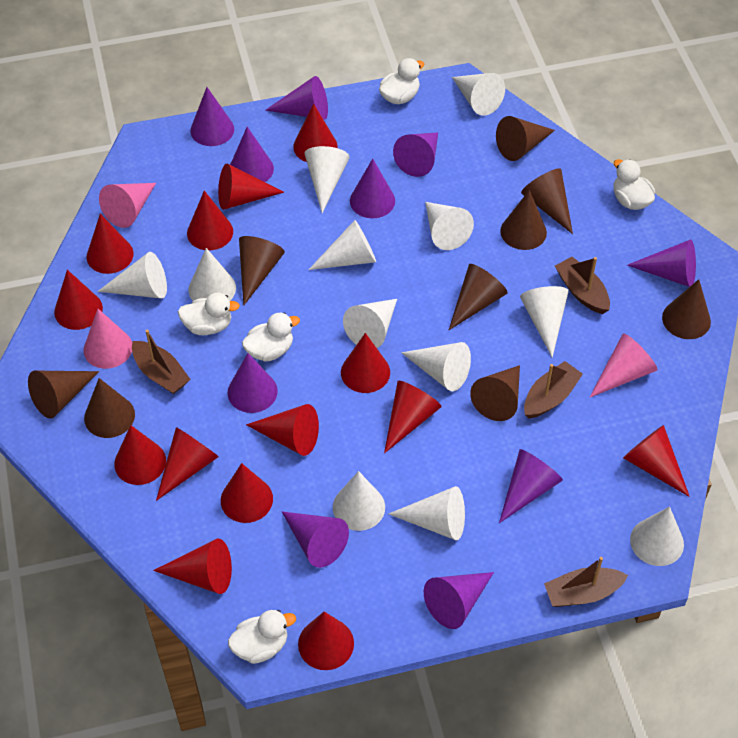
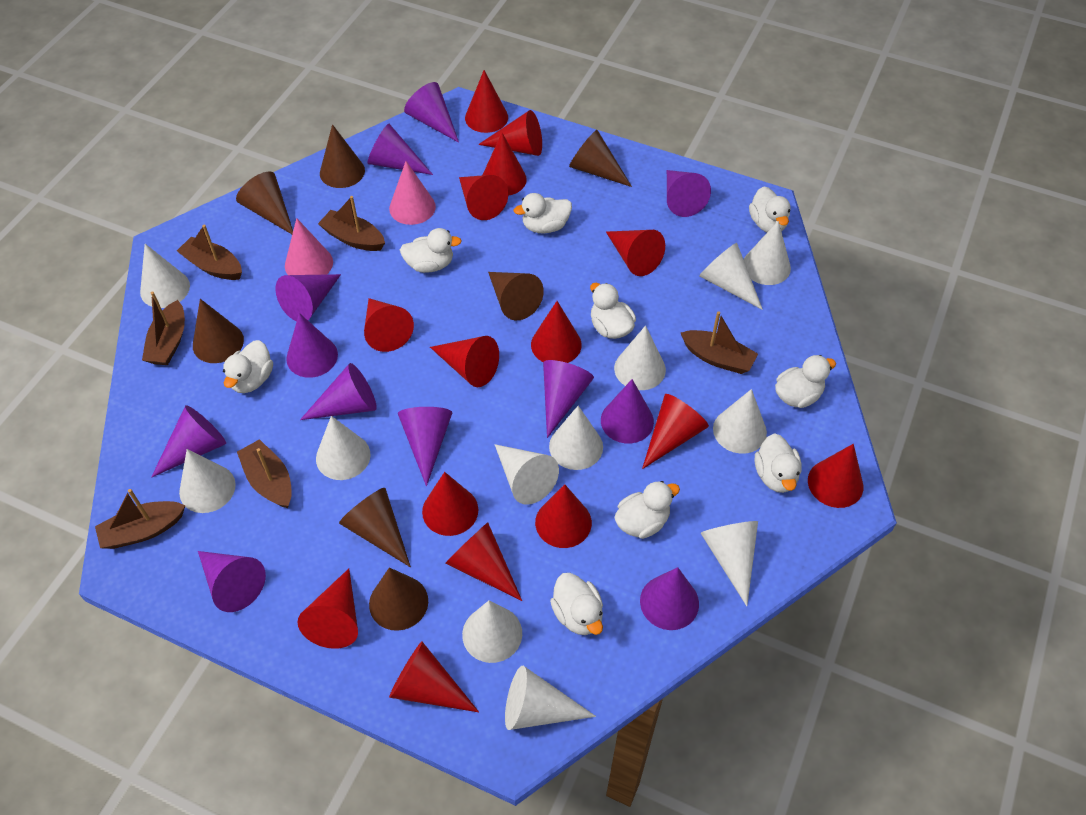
brown boat: [132,330,191,394] [524,361,583,419] [544,557,628,607] [555,257,610,314] = 4 -> [95,489,186,549] [142,292,185,365] [177,225,242,280] [237,439,292,508] [318,196,385,251] [681,311,758,374] = 6
brown cone: [28,371,99,418] [84,378,135,438] [239,236,285,305] [449,264,508,330] [470,365,520,421] [496,116,555,161] [500,190,547,250] [521,168,573,234] [662,279,711,339] = 9 -> [193,299,244,363] [236,171,293,234] [320,124,365,188] [339,488,411,567] [369,568,428,631] [488,272,544,320] [569,130,632,187] = 7
pink cone: [83,309,132,369] [99,183,156,228] [590,333,658,397] = 3 -> [285,218,333,275] [389,161,436,225] = 2
purple cone: [190,87,234,146] [228,353,278,413] [230,127,274,182] [265,76,328,120] [282,512,349,568] [350,159,395,218] [393,132,438,177] [424,572,494,629] [499,449,563,523] [627,240,696,287] = 10 -> [151,405,226,478] [198,551,266,612] [275,274,341,321] [286,313,338,378] [300,363,377,420] [367,124,433,175] [398,407,452,486] [404,82,459,143] [543,360,594,438] [601,379,654,443] [640,567,699,630] [667,170,711,217] = 12
red cone: [54,270,103,330] [86,214,133,274] [114,425,166,485] [153,538,232,594] [156,427,219,501] [187,191,233,250] [218,164,284,210] [221,463,273,523] [246,404,319,456] [293,104,338,162] [298,612,354,670] [341,333,390,393] [384,381,442,454] [623,425,690,497] = 14 -> [298,569,358,649] [364,298,414,352] [389,641,479,712] [422,472,478,536] [430,336,499,387] [445,523,522,601] [459,175,508,220] [465,70,508,133] [478,110,542,156] [483,133,527,196] [531,301,582,363] [535,484,592,548] [606,230,665,276] [642,394,709,469] [808,444,863,508] = 15
white duck: [178,292,240,335] [228,610,296,664] [242,313,300,362] [379,58,424,104] [613,159,655,210] = 5 -> [223,340,273,393] [400,228,462,273] [514,193,572,233] [550,573,603,635] [590,283,636,339] [615,481,680,539] [749,186,791,232] [755,433,802,493] [775,355,836,408] = 9

